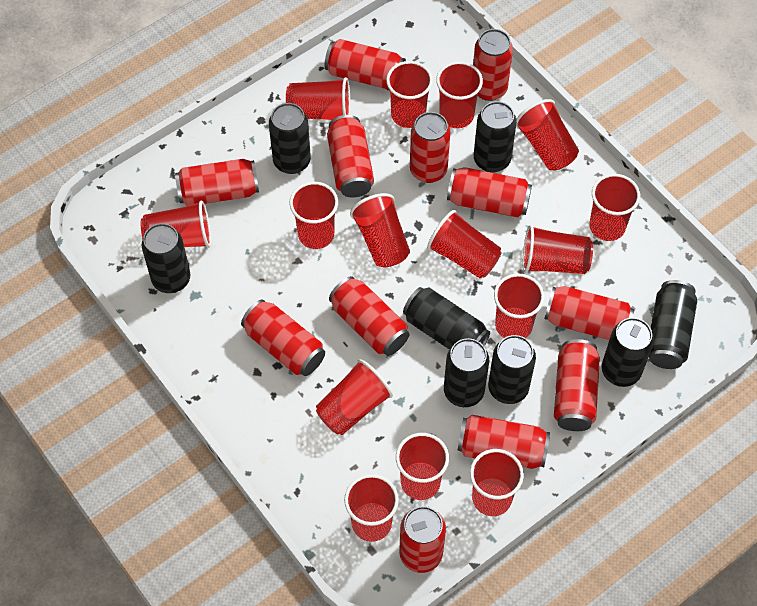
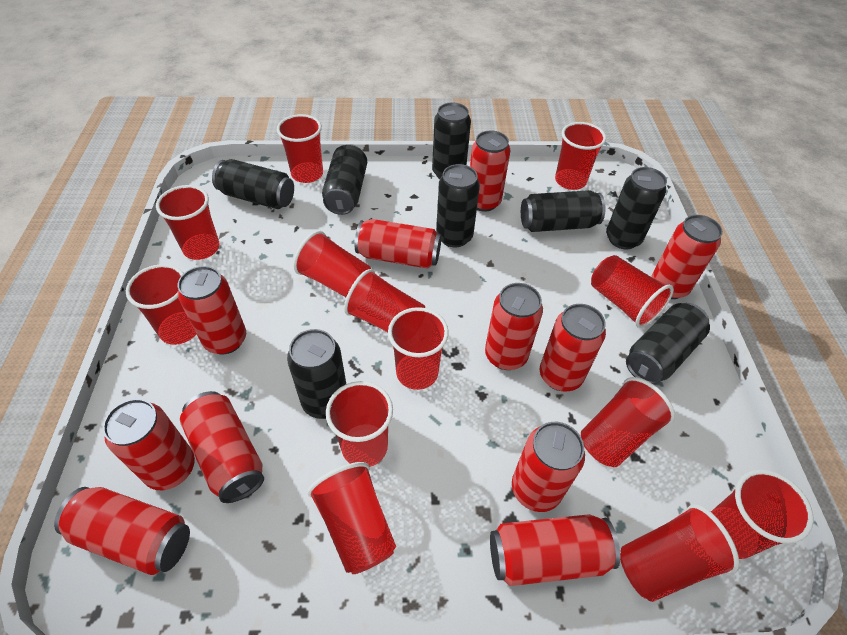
red can: [175,159,259,206] [241,300,325,376] [324,39,406,89] [327,115,374,198] [329,276,409,356] [399,506,446,573] [410,112,450,183] [447,167,532,218] [458,415,550,469] [473,29,513,101] [544,286,635,340] [554,339,600,431] = 12 -> [54,487,190,575] [103,399,195,490] [178,266,246,354] [180,391,264,503] [355,219,441,269] [470,130,511,212] [485,283,543,370] [490,514,620,586] [512,422,585,512] [540,304,606,391] [651,215,723,299] = 11
red cup: [141,200,211,248] [286,77,350,120] [289,182,338,249] [316,359,393,435] [344,474,399,542] [350,193,410,267] [386,61,433,128] [396,433,449,500] [427,210,502,278] [436,61,483,128] [470,449,524,516] [494,273,545,338] [516,99,579,170] [523,225,593,274] [589,174,640,241] = 15 -> [126,264,196,345] [156,185,220,260] [277,114,323,183] [293,231,371,297] [307,462,396,574] [326,381,393,467] [344,269,425,332] [388,307,449,390] [555,122,606,190] [581,377,675,467] [591,255,674,328] [620,504,739,602] [711,470,814,559] = 13

